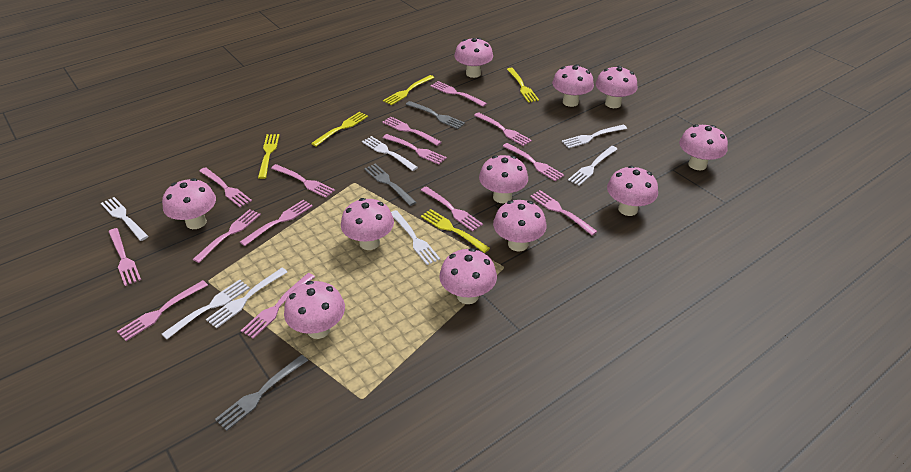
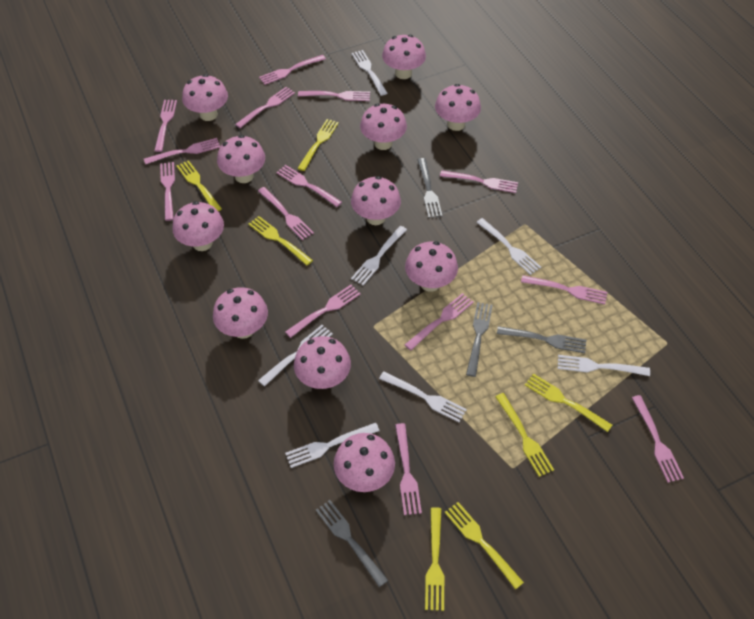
grey fork: [215,355,308,431] [364,164,417,206] [406,101,465,129] = 3 -> [316,500,388,587] [418,158,443,218] [466,302,493,377] [497,326,586,353] = 4
yellow fork: [258,134,279,179] [311,112,368,146] [383,75,434,105] [421,209,490,253] [507,68,539,103] = 5 -> [176,160,222,211] [248,216,313,266] [297,119,339,171] [425,507,445,611] [444,502,524,590] [495,393,554,477] [525,373,612,432] = 7

